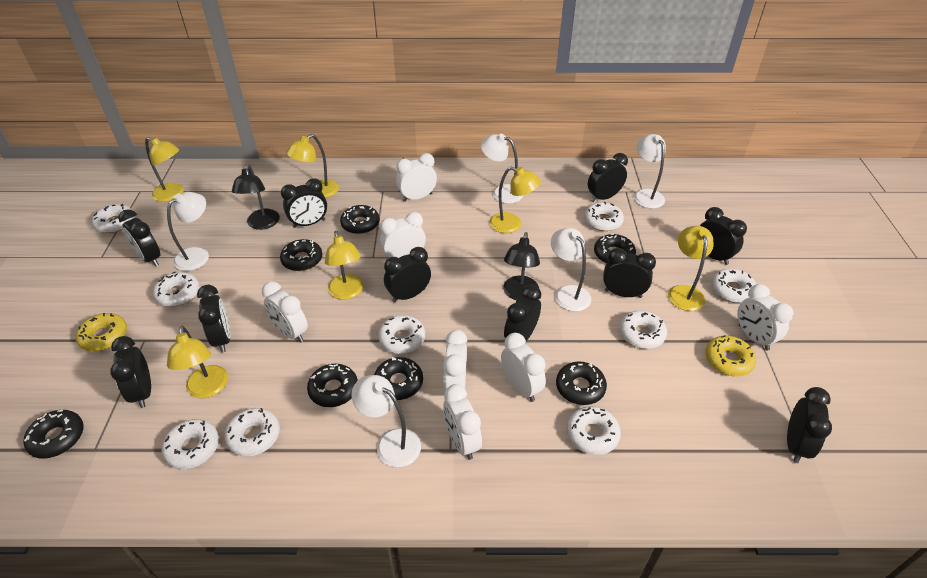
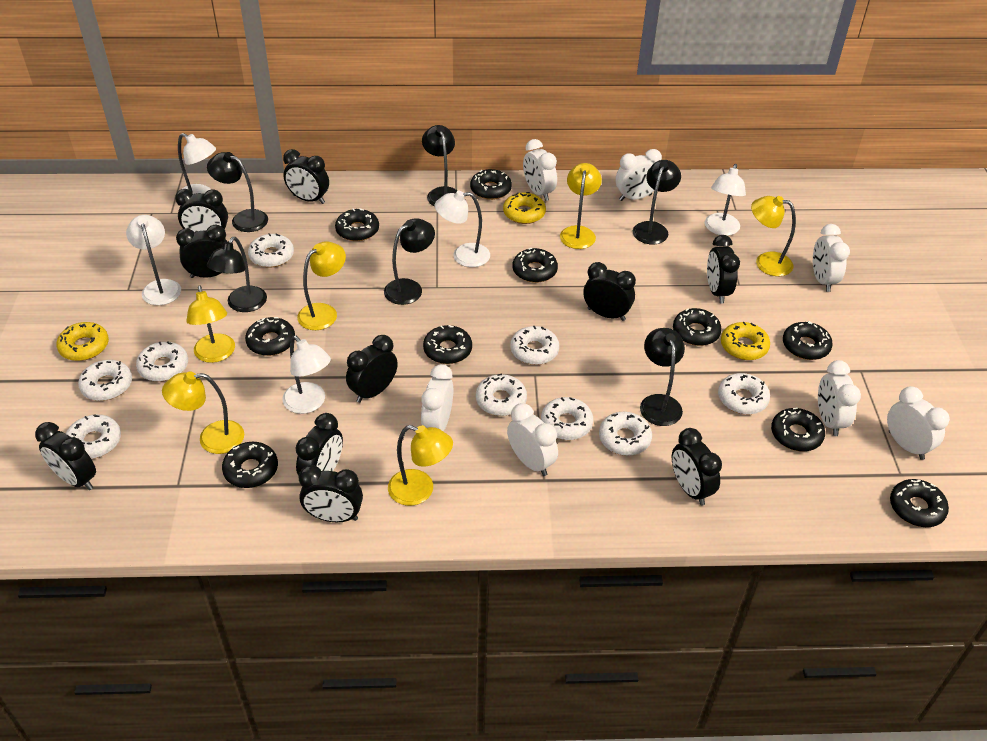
black donut: [24,410,84,459] [280,239,322,271] [307,364,358,407] [340,205,380,234] [374,357,423,400] [556,361,607,405] [594,233,636,263] = 7 -> [222,442,278,488] [245,317,295,356] [335,208,379,241] [423,325,472,364] [470,169,512,200] [513,248,558,283] [673,308,722,346] [771,407,825,451] [783,321,833,360] [890,479,949,527] = 10
black lamp: [232,164,280,230] [503,232,540,300] = 2 -> [207,152,268,232] [207,237,267,312] [384,218,435,305] [422,125,458,207] [633,160,681,244] [640,328,685,426] = 6
yellow donut: [76,313,127,351] [705,335,756,376] = 2 -> [57,322,109,361] [503,192,546,224] [721,322,770,360] = 3

